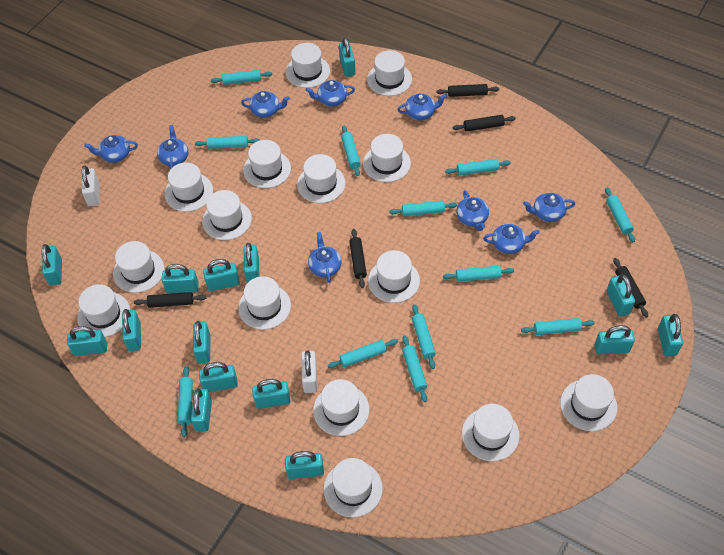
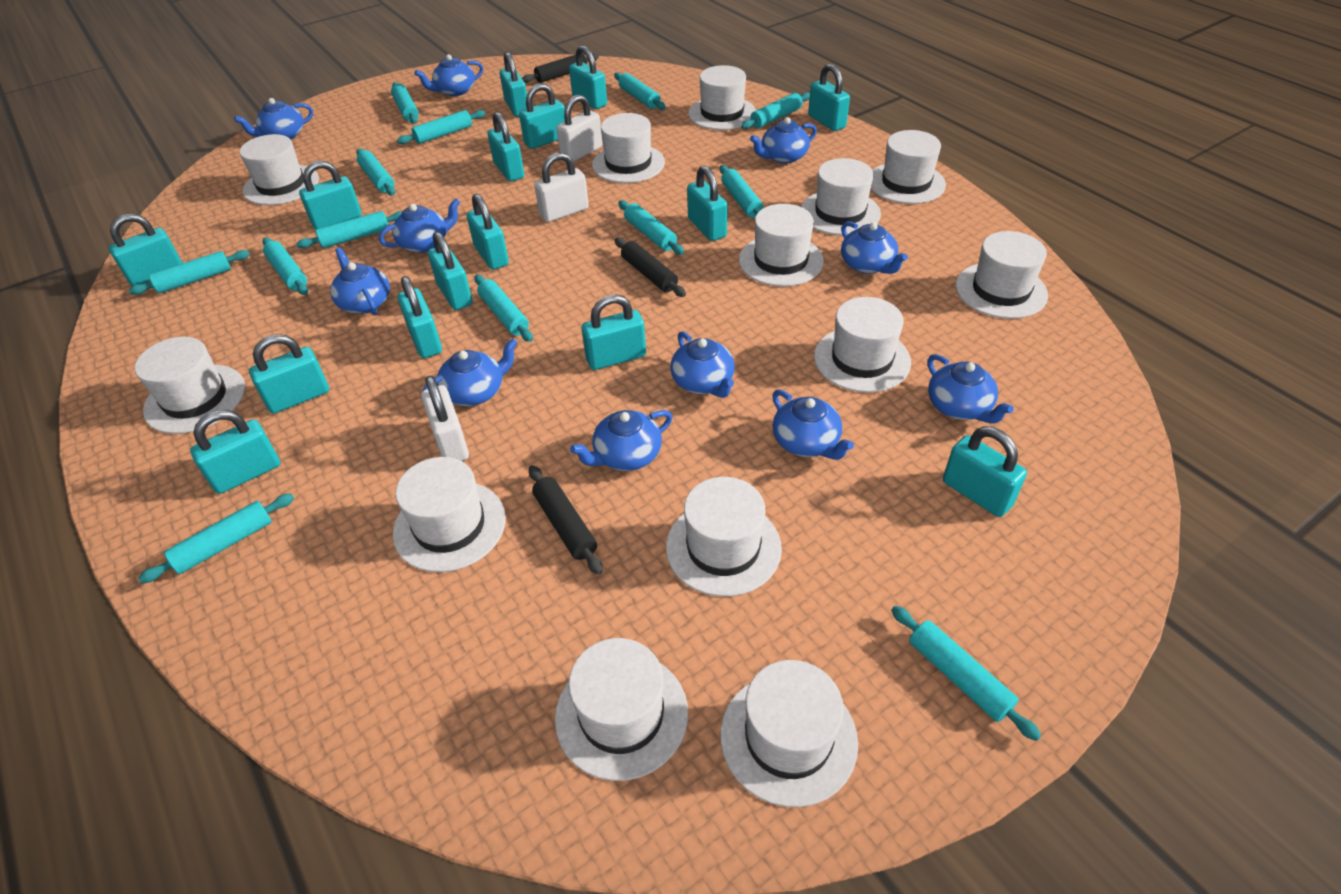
black rolling pin: [134,292,206,308] [349,229,367,288] [436,84,499,97] [453,115,516,132] [613,258,648,318] = 5 -> [522,53,599,83] [529,465,603,575] [615,238,686,297] = 3
blue teapot: [84,135,138,163] [157,125,188,169] [241,91,290,118] [306,80,355,107] [308,232,342,283] [397,94,447,120] [456,190,489,231] [483,224,540,254] [523,193,575,222] = 9 -> [234,98,313,140] [330,248,390,315] [379,198,460,253] [415,54,483,96] [422,338,518,406] [570,410,673,471] [670,331,735,398] [750,117,817,164] [772,390,854,460] [841,221,908,274] [927,354,1014,424] = 11
turquoise rolling pin: [178,366,193,437] [195,136,260,149] [211,70,272,85] [328,339,398,368] [341,126,361,176] [389,200,457,216] [402,335,427,402] [412,304,436,369] [443,266,514,282] [445,159,511,176] [521,318,595,335] [605,187,635,243] = 12 -> [129,250,250,295] [138,493,294,583] [262,238,308,295] [296,211,403,248] [356,148,395,196] [391,82,419,124] [397,110,485,144] [474,275,533,342] [614,72,666,110] [618,200,684,255] [720,165,763,218] [741,93,810,129] [891,606,1041,741] = 13
white hat: [77,284,130,337] [113,241,164,293] [165,162,213,212] [202,190,252,240] [238,276,291,330] [243,140,291,188] [286,43,330,88] [297,154,346,203] [313,379,369,436] [324,458,383,517] [363,134,411,182] [367,50,412,96] [368,250,420,303] [462,404,519,461] [560,374,617,431] = 15 -> [134,337,245,434] [239,134,319,205] [393,457,506,572] [555,638,688,781] [592,113,665,183] [666,477,782,597] [688,65,756,130] [720,660,858,807] [739,204,824,287] [801,158,881,235] [814,297,911,393] [871,130,946,204] [956,231,1048,319] = 13
white padlock: [82,166,100,206] [301,351,318,393] = 2 -> [421,375,469,461] [534,152,589,222] [557,94,602,162] = 3

